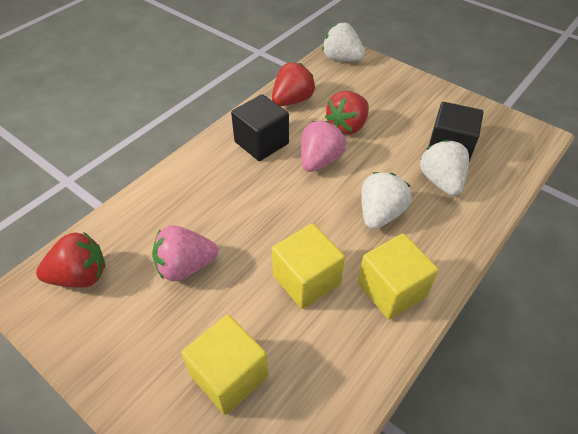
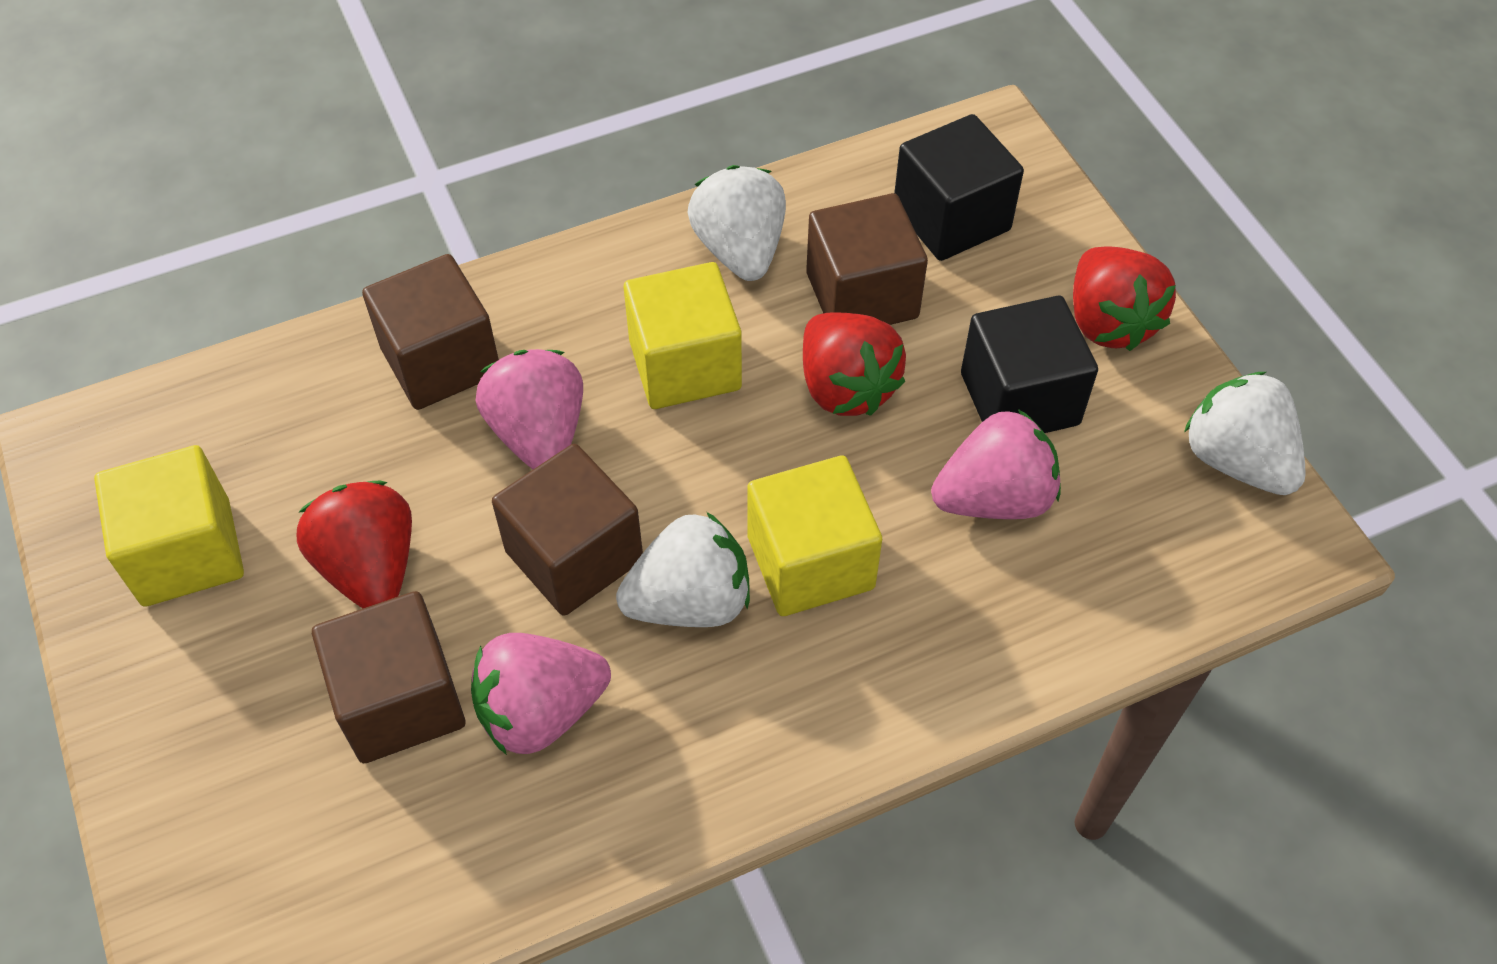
brown cube: none = 0 -> [312,591,465,763] [362,254,499,410] [492,444,643,616] [806,193,928,325] = 4
pink strawberry: [152,225,218,281] [301,121,346,172] = 2 -> [471,633,611,755] [475,349,583,469] [931,409,1061,519] = 3

